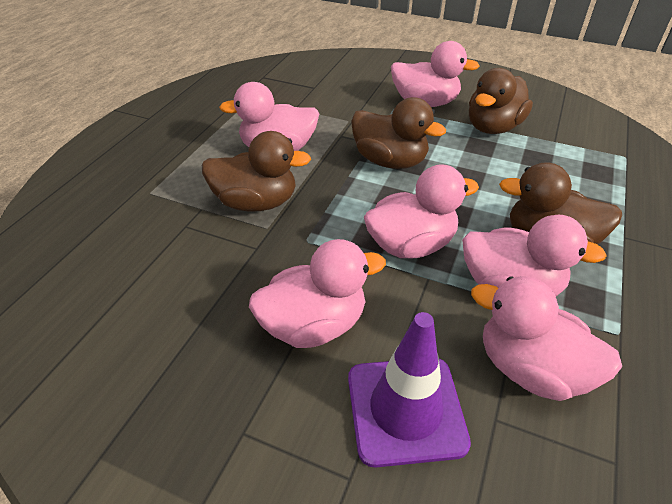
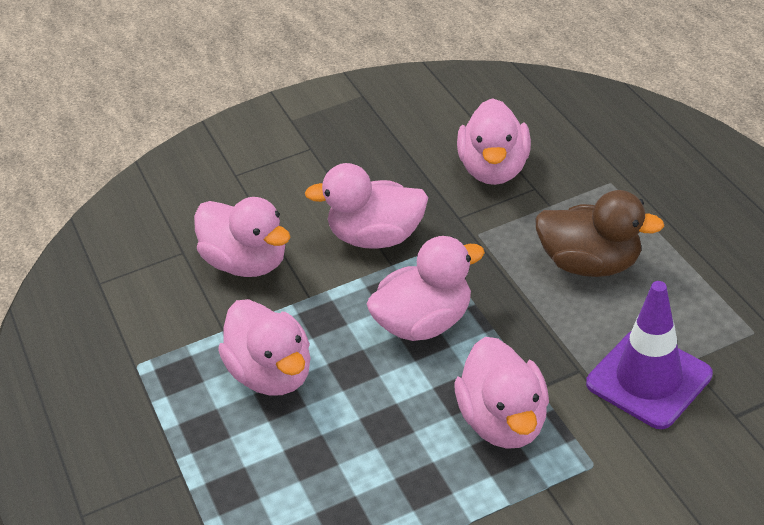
brown duck: [202,131,311,212] [351,97,446,169] [469,68,533,134] [499,162,622,244] = 4 -> [535,190,664,277] = 1

